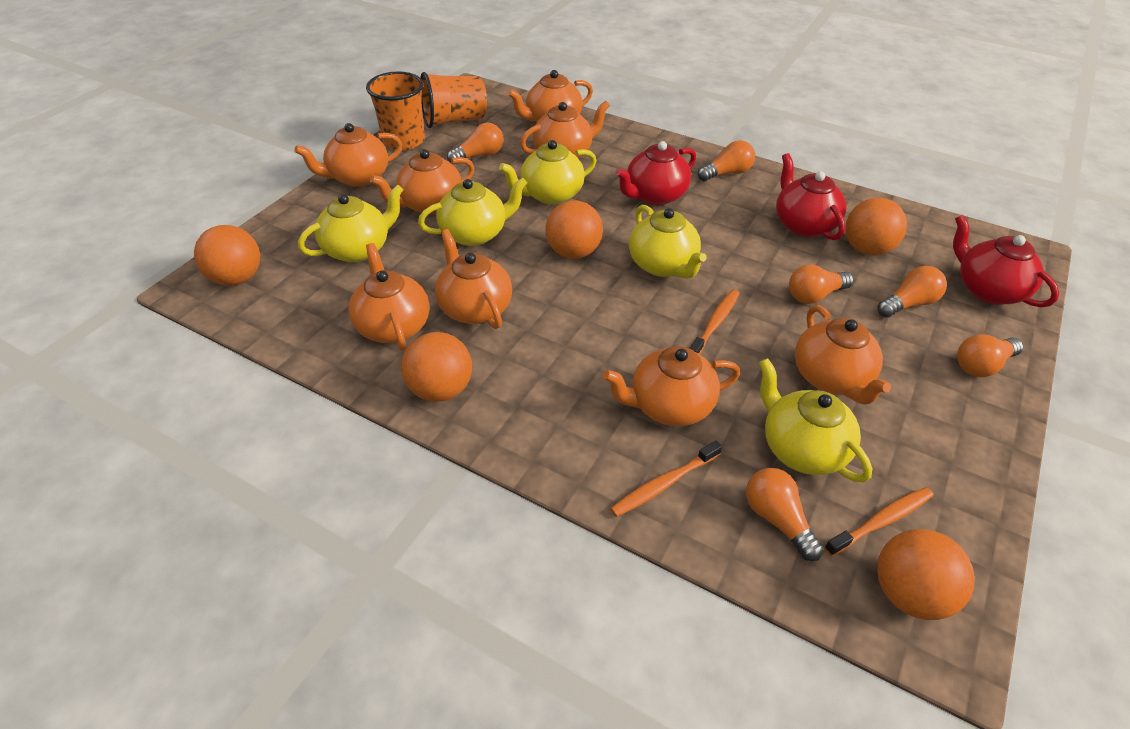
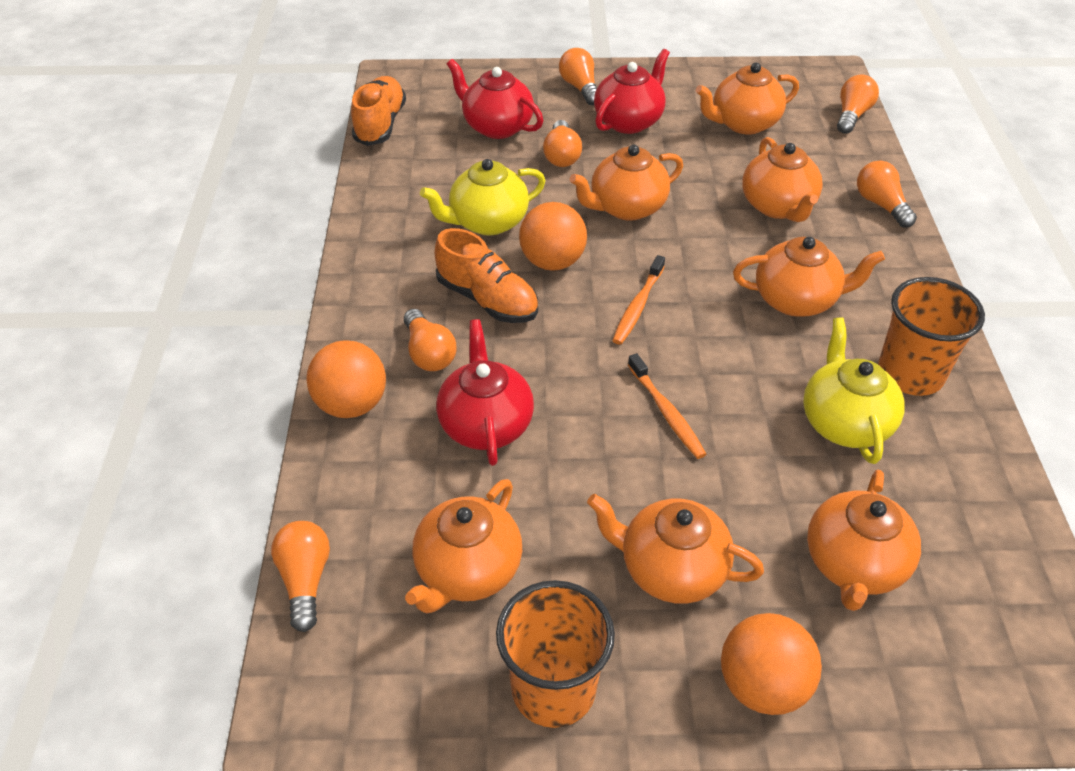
orange ball: [194,225,260,286] [401,332,472,402] [545,200,603,259] [845,198,907,255] [877,529,975,620] = 5 -> [306,340,386,418] [519,202,587,271] [721,613,822,715] = 3
orange shoe: none = 0 -> [351,76,406,146] [434,228,538,323] = 2
orange teapot: [294,123,402,187] [349,243,429,351] [370,149,475,215] [435,229,512,329] [507,70,593,122] [520,101,610,158] [603,346,740,426] [795,305,891,404] = 8 -> [405,479,522,614] [569,145,683,221] [587,494,764,604] [696,63,799,134] [733,237,885,317] [742,137,823,222] [807,470,921,611] = 7
orange toothbrush: [610,440,722,517] [689,289,739,354] [824,487,933,556] = 3 -> [612,255,665,345] [628,353,706,459] = 2
yellow teapot: [298,185,404,262] [418,178,527,246] [499,140,597,205] [629,205,707,279] [759,358,872,482] = 5 -> [420,159,546,235] [803,317,905,464] = 2

